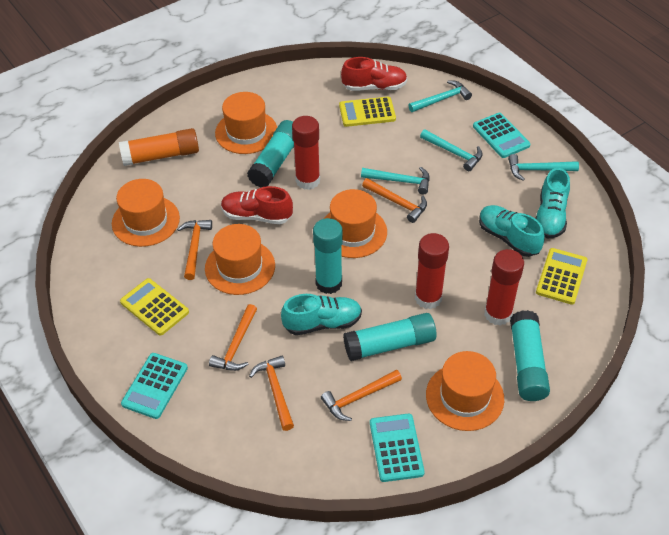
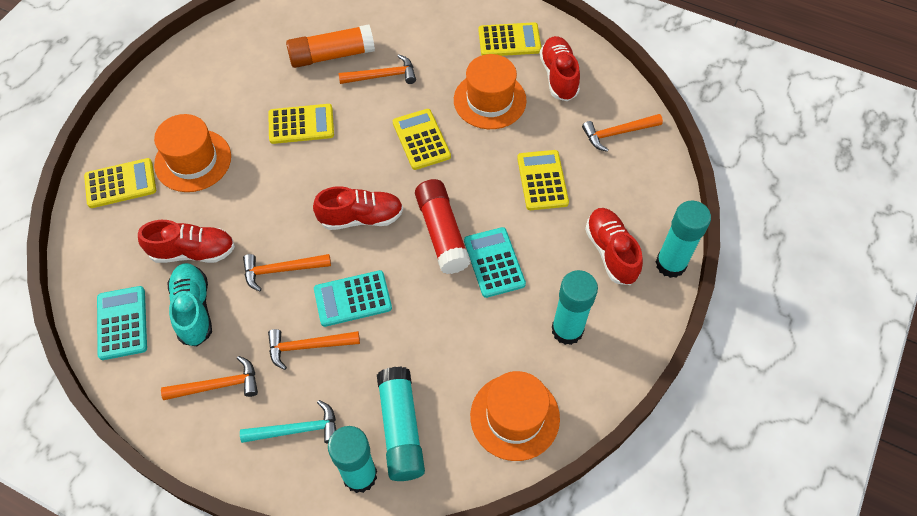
orange hat: [112,179,180,247] [205,224,275,295] [215,92,277,154] [324,189,387,258] [426,351,504,431] = 5 -> [154,114,231,192] [454,54,527,129] [470,371,560,461] = 3
red glue stick: [292,116,320,190] [415,233,449,309] [484,249,524,326] = 3 -> [415,179,471,274] = 1
red shoe: [221,186,293,224] [341,57,407,91] = 2 -> [138,220,235,263] [313,186,403,230] [539,36,580,101] [585,208,643,285] = 4
turquoise hammer: [361,167,430,195] [408,80,472,112] [420,129,483,171] [508,154,579,181] = 4 -> [240,400,336,444] = 1
turquoise shoe: [281,294,362,335] [479,205,544,257] [535,168,570,239] = 3 -> [167,263,212,346] = 1
yellow calculator: [120,278,189,336] [339,97,396,127] [536,248,587,305] = 3 -> [84,158,156,208] [268,104,334,144] [393,109,451,170] [478,22,542,56] [517,150,569,210] = 5

